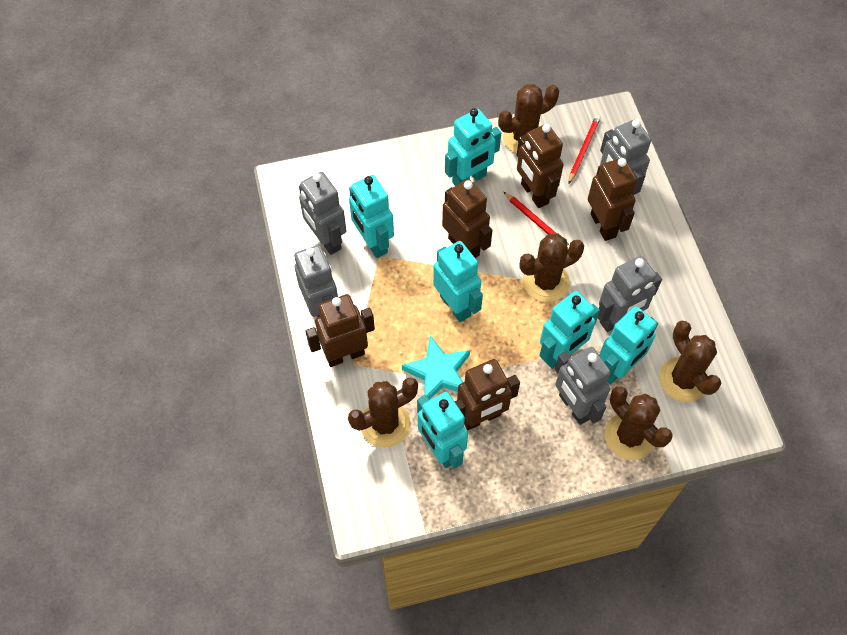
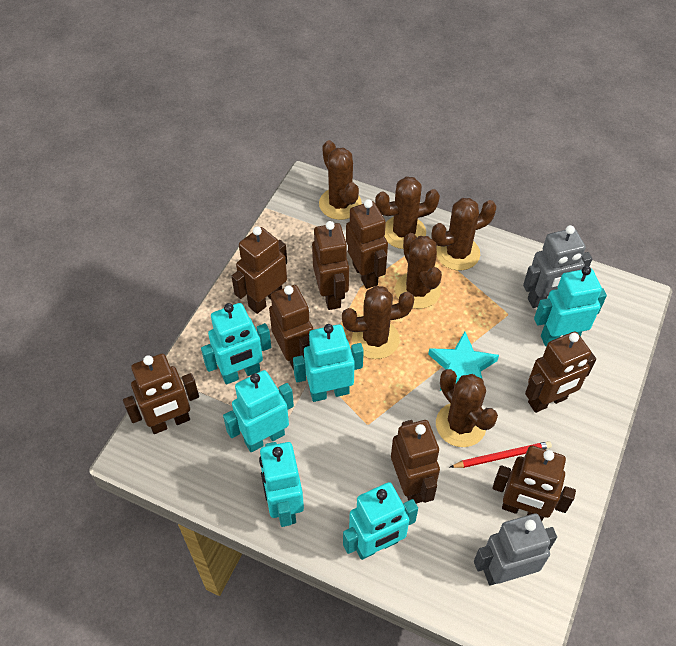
brown cactus: [348,377,418,448] [498,84,559,153] [519,234,584,302] [605,386,673,460] [659,320,721,402] = 5 -> [319,140,362,220] [342,286,414,359] [375,176,440,249] [395,233,442,309] [432,198,497,270] [436,369,498,447] = 6
brown robot: [305,294,375,367] [442,179,493,258] [454,359,520,430] [517,124,564,208] [588,158,637,241] = 5 -> [123,354,199,434] [231,226,287,314] [269,285,313,370] [312,221,349,310] [346,199,388,289] [391,420,440,504] [492,446,576,521] [525,331,596,413] = 8
grey robot: [294,245,338,317] [299,172,346,255] [555,347,611,425] [598,256,662,332] [600,119,651,195] = 5 -> [474,513,557,585] [523,225,592,308] = 2
red pencil: [504,192,570,249] [568,115,601,184] = 2 -> [450,441,552,468] = 1

